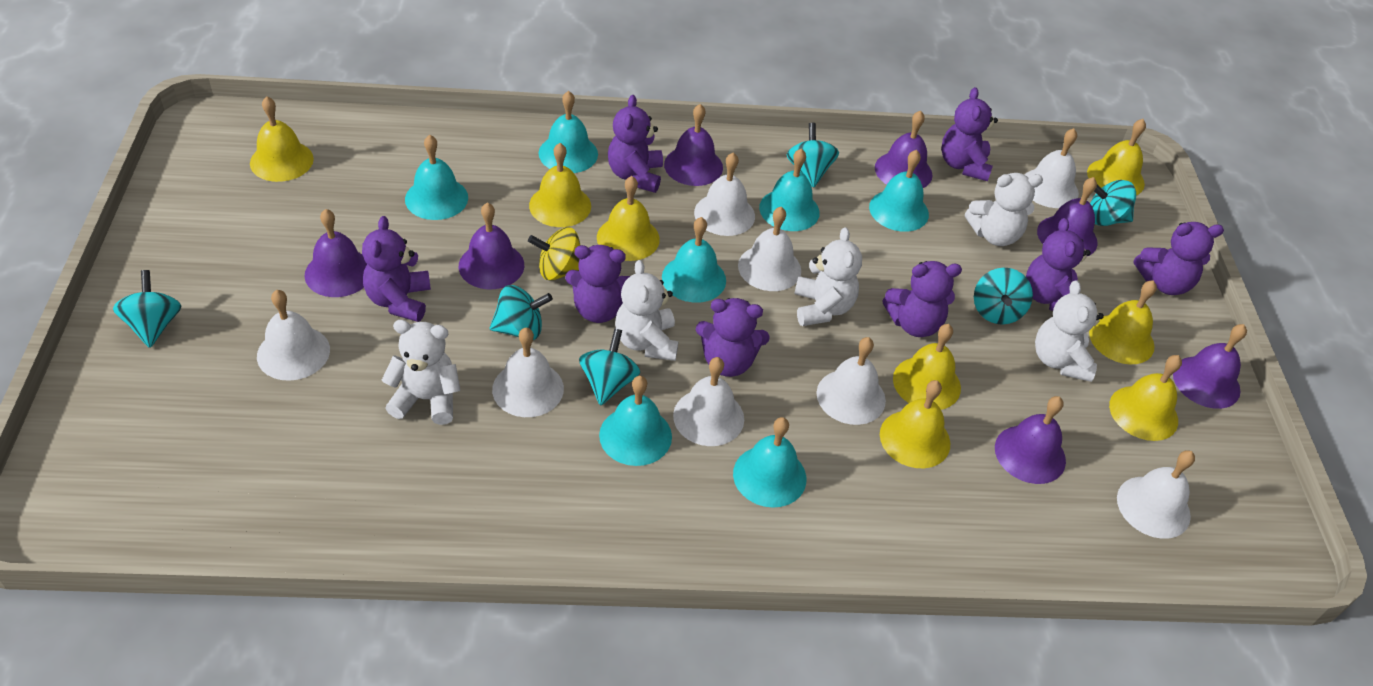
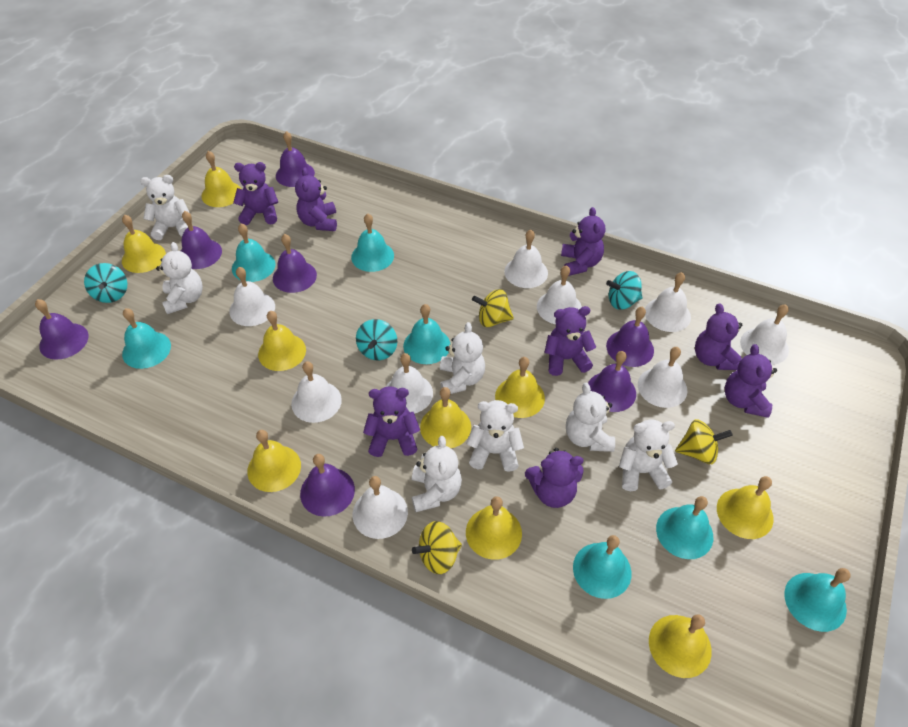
turquoise spinning top: [113,270,181,348] [490,285,553,340] [579,329,640,406] [787,123,839,188] [974,268,1033,325] [1090,180,1136,226] = 6 -> [84,263,127,303] [356,319,397,360] [606,271,642,310] = 3
white bell: [257,290,330,381] [492,328,564,417] [673,357,744,446] [694,153,755,236] [738,207,801,291] [817,337,886,425] [1024,128,1079,208] [1117,450,1195,539] = 8 -> [229,267,275,326] [291,361,342,423] [353,476,408,539] [386,353,433,413] [504,230,548,288] [537,265,582,324] [638,347,687,408] [645,272,691,332] [740,304,789,365] = 9
white teddy bear: [382,320,461,425] [615,260,679,361] [794,227,862,326] [965,173,1043,246] [1035,280,1104,382] = 5 -> [140,175,190,240] [156,242,203,314] [412,436,462,512] [440,322,485,394] [466,400,524,472] [566,383,615,452] [619,419,678,491] = 7
yellow bell: [250,96,314,182] [529,143,591,227] [597,176,660,261] [880,380,950,468] [893,324,961,410] [1087,119,1146,195] [1089,280,1157,364] [1109,355,1182,441] = 8 -> [122,214,166,273] [201,151,241,207] [247,430,301,492] [258,311,306,371] [420,387,471,448] [466,496,522,560] [495,357,545,418] [649,614,712,678] [717,476,773,539] = 9
yellow spinning top: [528,227,580,280] = 1 -> [412,521,462,574] [472,289,514,327] [675,419,733,464] = 3

